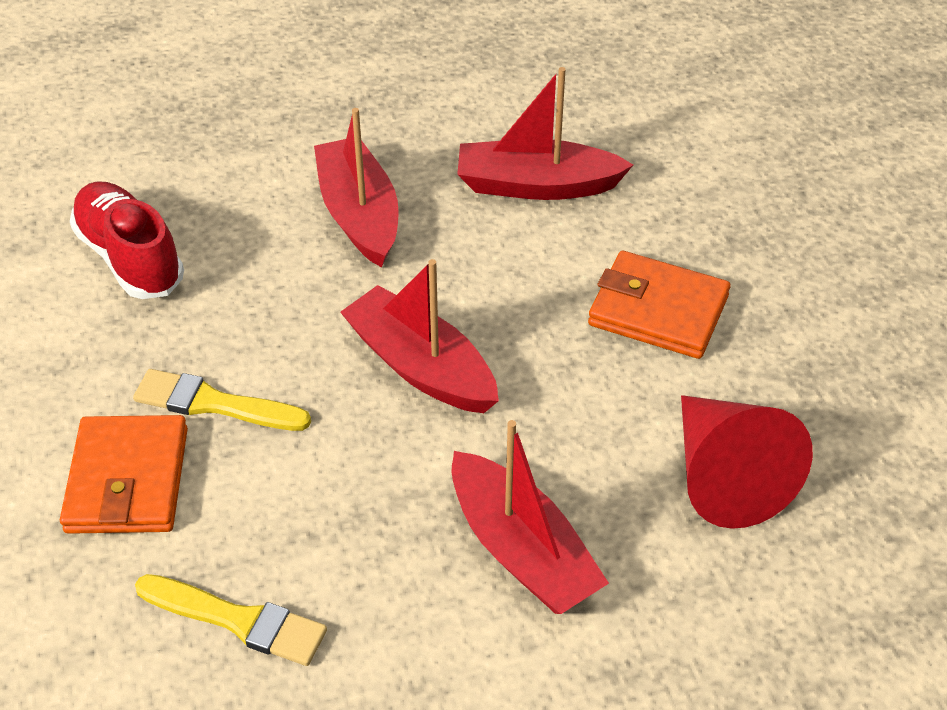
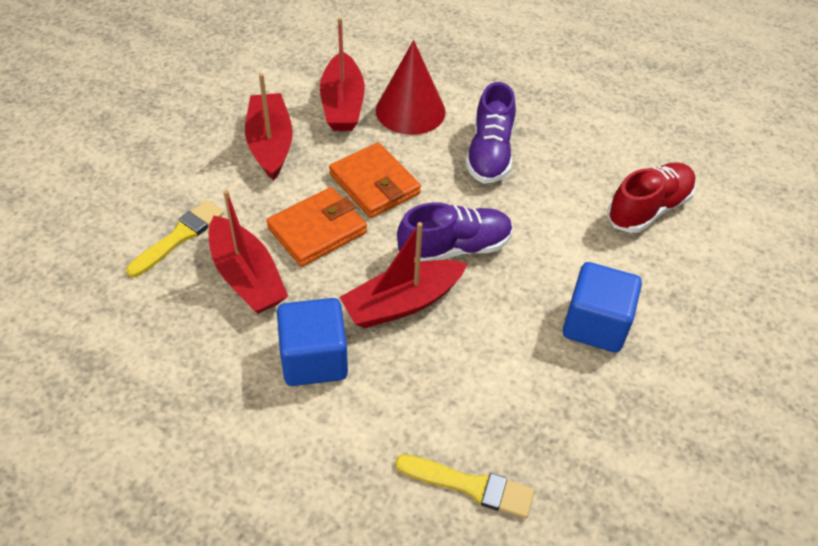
blue cube: none = 0 -> [277,298,348,386] [563,262,642,352] = 2
purple shoe: none = 0 -> [397,202,513,262] [466,82,516,184] = 2

